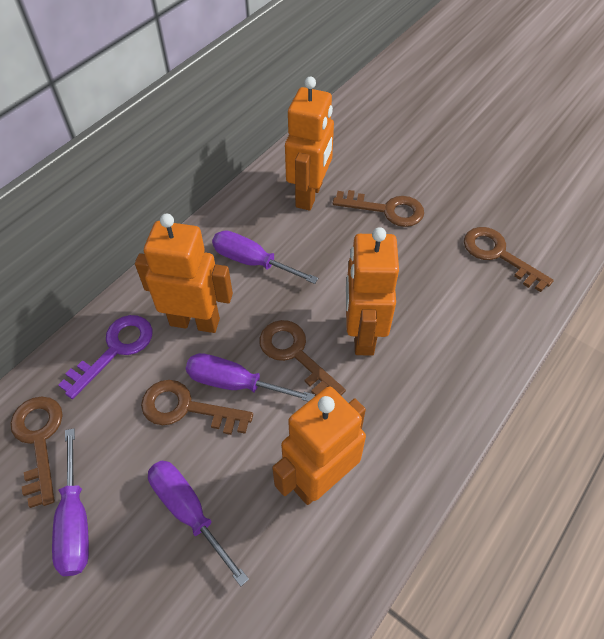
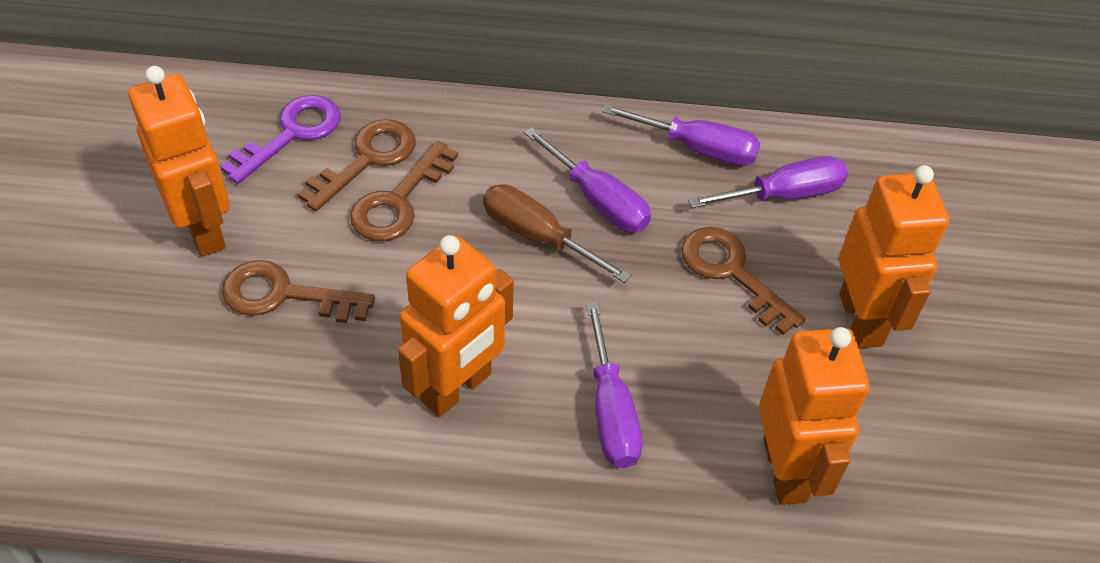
brown key: [10,396,63,508] [141,380,253,435] [259,320,346,396] [332,190,424,227] [464,227,554,292] = 5 -> [222,260,375,323] [297,119,415,211] [350,141,458,241] [681,227,805,335] = 4
brown screwdriver: none = 0 -> [483,184,631,283] = 1

